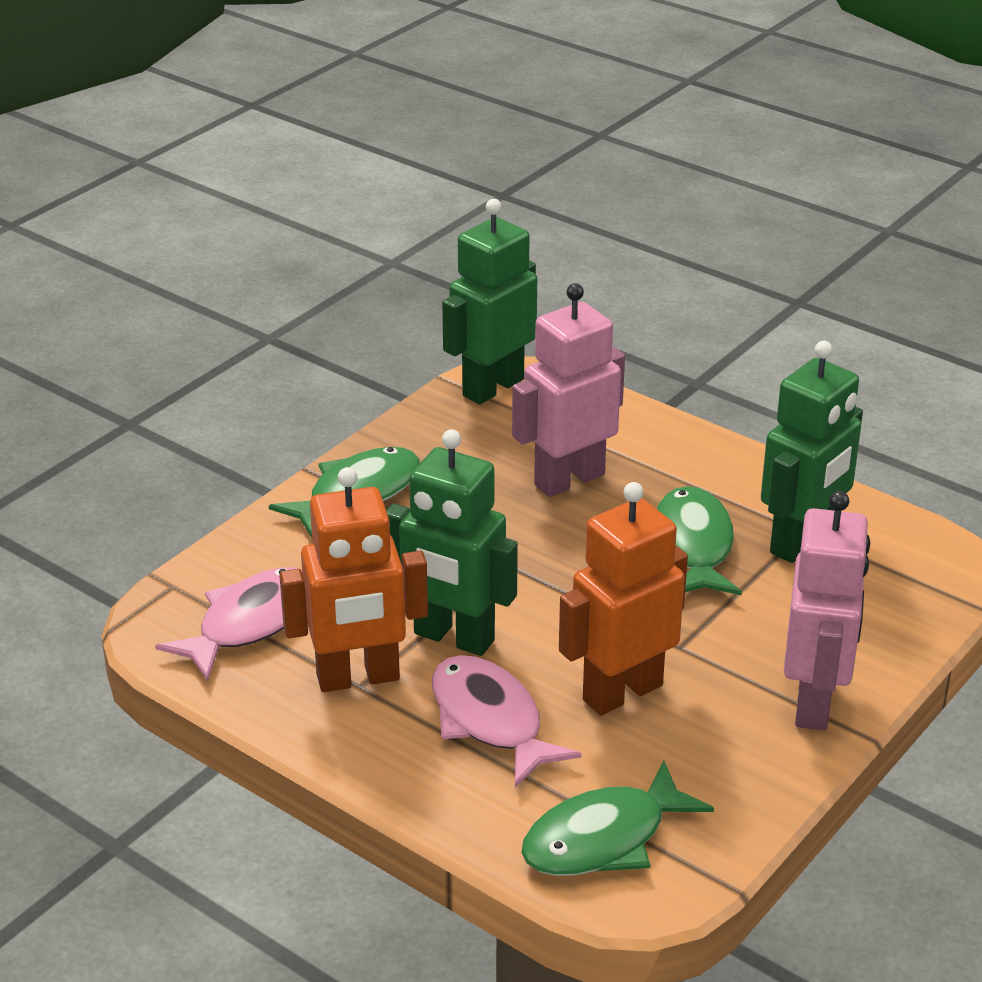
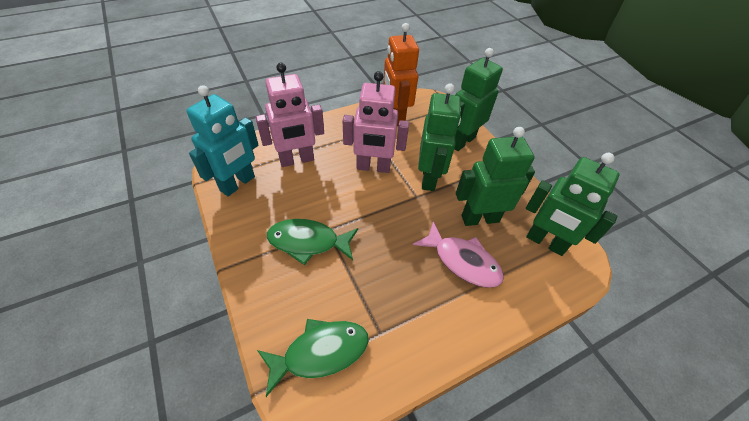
green fish: [269,447,420,538] [521,761,714,876] [657,486,742,595] = 3 -> [257,319,369,397] [267,219,358,265] = 2
green robot: [386,430,518,656] [442,199,537,404] [761,341,863,563] = 3 -> [418,83,461,191] [454,48,503,151] [456,127,535,226] [526,153,619,256] = 4
orange robot: [279,467,428,692] [559,482,688,716] = 2 -> [383,23,419,126] = 1
pink fish: [155,567,302,681] [432,655,582,787] = 2 -> [413,222,504,288] = 1
turquoise robot: none = 0 -> [186,85,258,196] = 1

